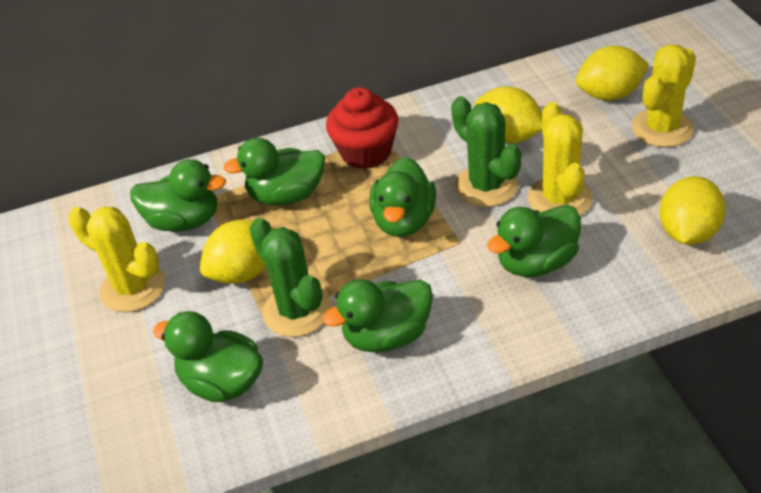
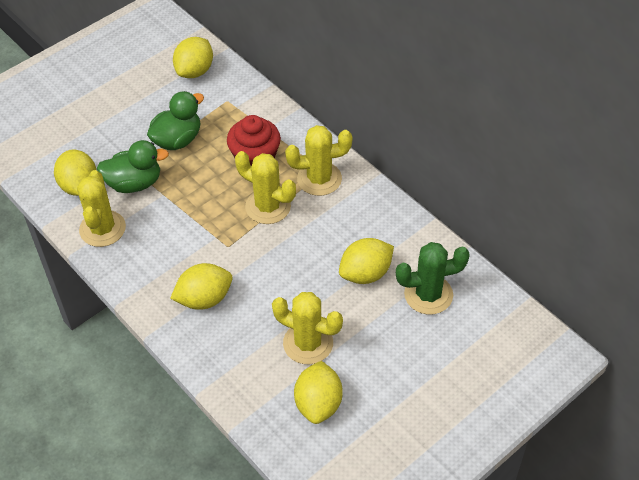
green cactus: [249,218,331,337] [451,96,521,207] = 2 -> [396,242,470,315] = 1
green duck: [130,159,226,232] [153,311,263,402] [223,138,325,206] [322,279,433,353] [369,157,436,237] [487,205,581,277] = 6 -> [97,140,169,193] [147,91,204,150] = 2
yellow cactus: [68,207,165,312] [528,102,593,215] [632,44,696,147] = 3 -> [77,170,126,247] [235,151,296,224] [272,292,343,364] [285,125,352,196] = 4
yellow lemon: [200,219,275,284] [474,86,542,143] [576,46,649,101] [659,176,726,245] = 4 -> [54,149,97,196] [170,263,232,310] [173,37,213,78] [294,361,343,424] [339,238,394,284] = 5

